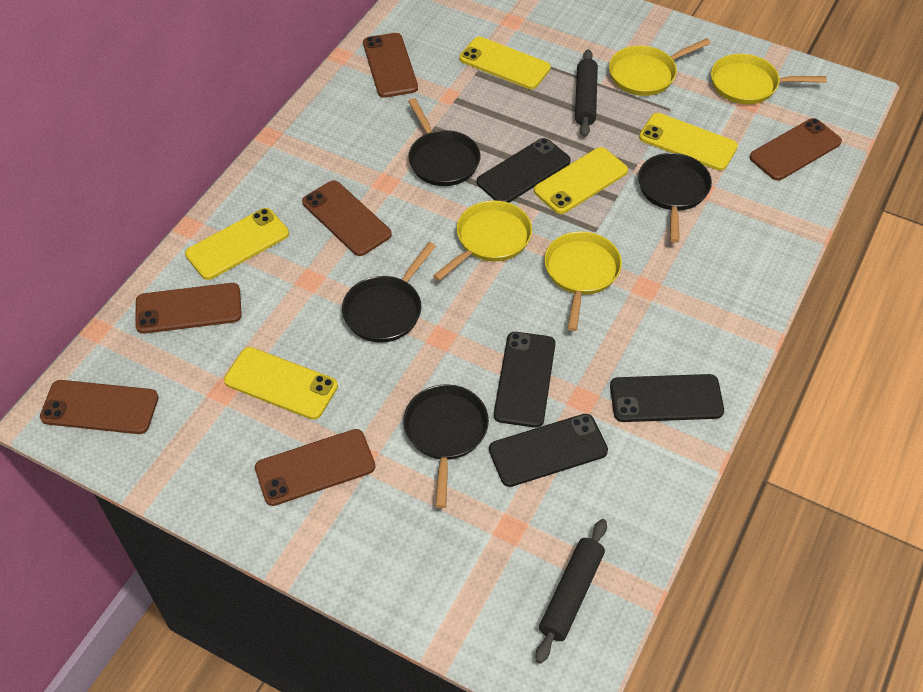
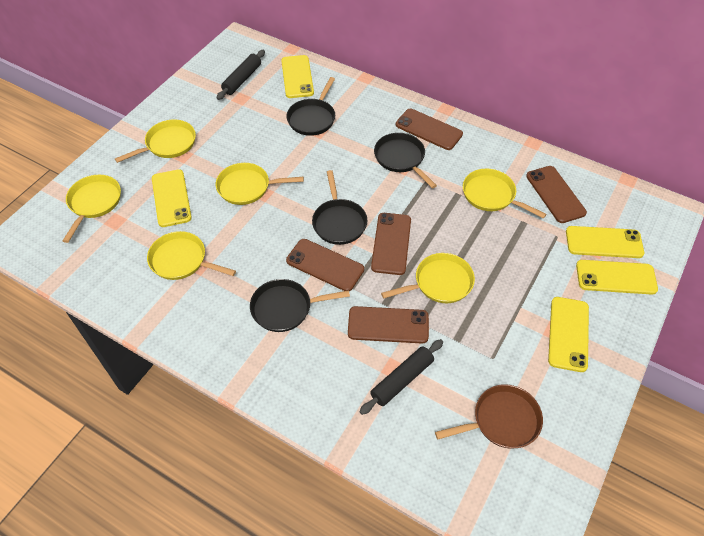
black phone: [477,138,571,203] [489,414,608,487] [494,332,556,428] [610,374,724,422] = 4 -> none = 0
brown pan: none = 0 -> [435,384,543,448] = 1
brown phone: [40,380,159,434] [135,283,242,334] [255,429,375,506] [302,180,392,256] [363,33,418,98] [749,118,842,181] = 6 -> [286,239,364,291] [348,306,429,344] [371,213,411,275] [396,108,463,150] [526,166,587,223] = 5
yellow pan: [433,200,532,281] [544,231,622,331] [609,38,711,96] [711,54,827,104] = 4 -> [63,175,121,243] [115,119,196,163] [147,231,236,280] [216,163,304,205] [381,253,475,303] [463,169,546,219] = 6

